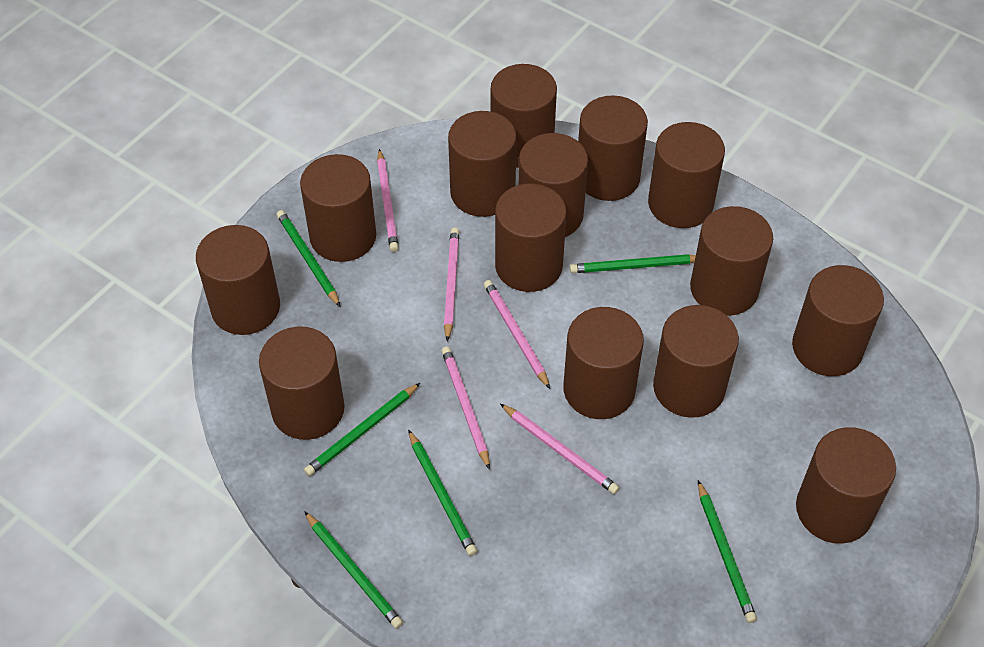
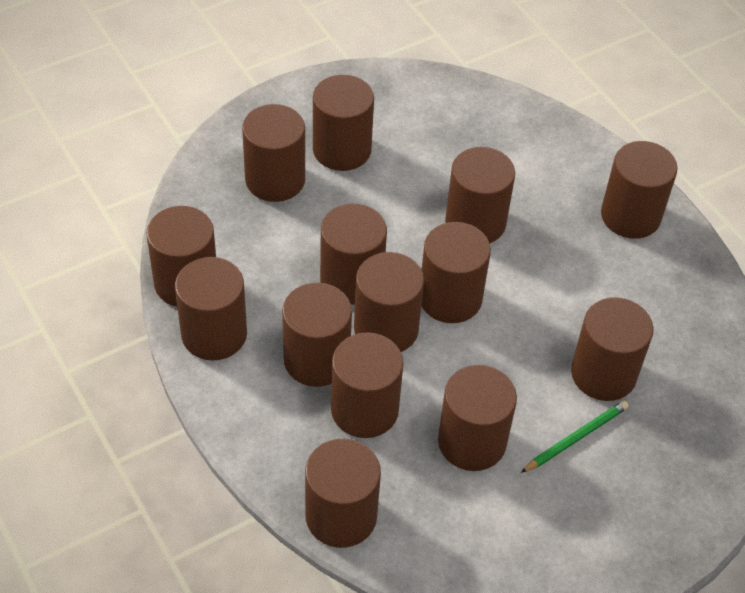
green pencil: [276,210,340,307] [304,383,420,476] [304,511,403,629] [408,429,477,556] [570,254,696,273] [698,480,757,623] = 6 -> [521,401,629,473] = 1
pink pencil: [377,149,399,252] [441,346,490,470] [444,228,459,342] [484,280,550,389] [500,404,619,494] = 5 -> none = 0

